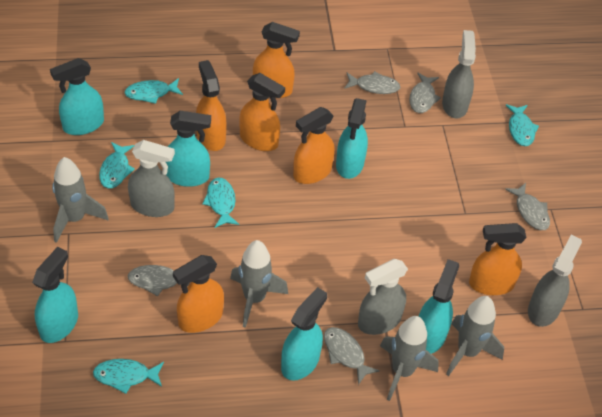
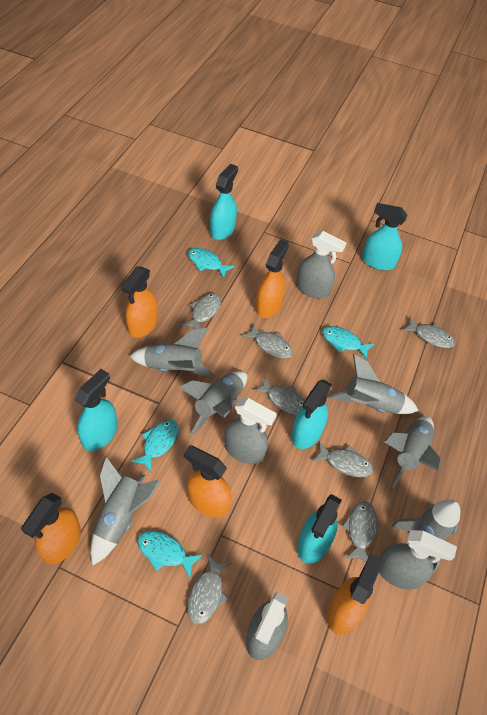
grey fish: [128,265,189,296] [324,327,380,385] [344,71,400,94] [409,73,441,113] [505,183,550,230] = 5 -> [182,293,221,329] [187,554,232,624] [242,324,293,359] [253,376,305,415] [313,441,373,477] [342,501,378,562] [402,317,455,348] = 7
grey rocket: [52,157,109,243] [230,240,288,328] [380,316,439,401] [446,296,504,376] = 4 -> [91,456,161,565] [129,328,215,377] [179,371,247,436] [329,354,419,414] [384,416,441,489] [391,499,460,574] = 6
orange spray bottle: [173,255,224,333] [196,60,227,151] [239,73,285,151] [253,22,300,98] [293,107,335,184] [469,223,526,295] = 6 -> [21,493,81,564] [121,266,158,338] [184,445,231,517] [255,239,289,318] [327,554,382,635] = 5
turquoise fish: [93,359,164,394] [99,142,135,189] [125,78,183,104] [202,178,239,228] [506,104,539,146] = 5 -> [131,419,179,473] [137,531,202,578] [188,248,235,279] [322,326,374,360] = 4
turquoise spray bottle: [32,247,78,343] [50,58,104,135] [166,111,211,187] [281,287,327,381] [336,98,368,179] [419,259,459,354] = 6 -> [75,369,118,451] [210,164,238,240] [291,379,332,449] [297,494,342,564] [362,203,407,270] = 5

